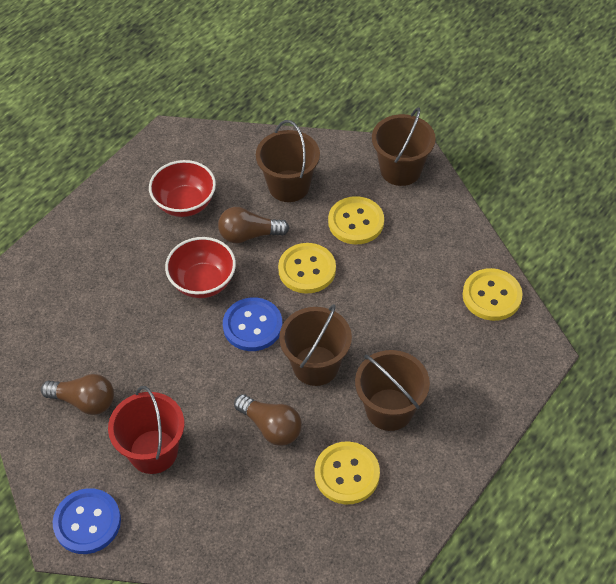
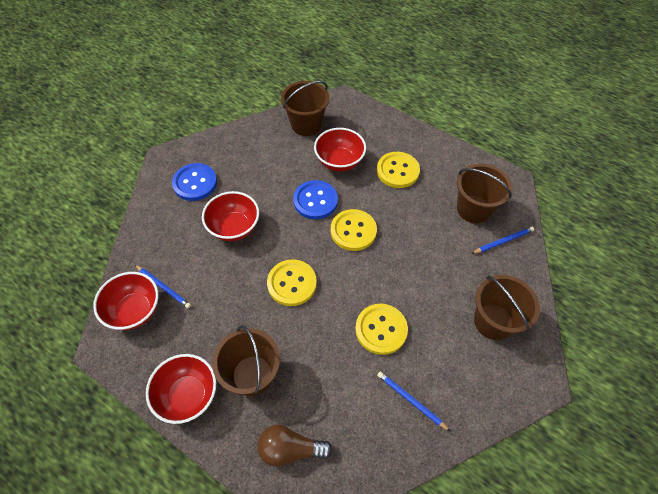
blue pencil: none = 0 -> [135,265,191,308] [377,372,450,431] [471,227,534,254] = 3
brown light bulb: [41,374,114,415] [218,207,289,243] [234,394,302,446] = 3 -> [257,425,333,467] = 1
red bowl: [149,160,216,217] [165,237,236,298] = 2 -> [93,272,159,330] [146,354,216,424] [202,191,259,241] [314,128,366,172] = 4
red bucket: [108,386,184,474] = 1 -> none = 0

